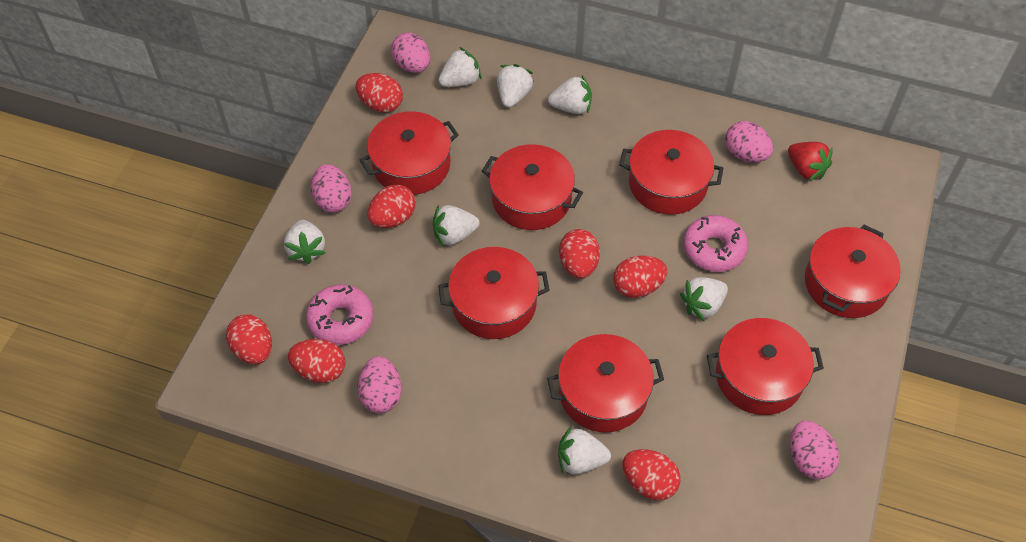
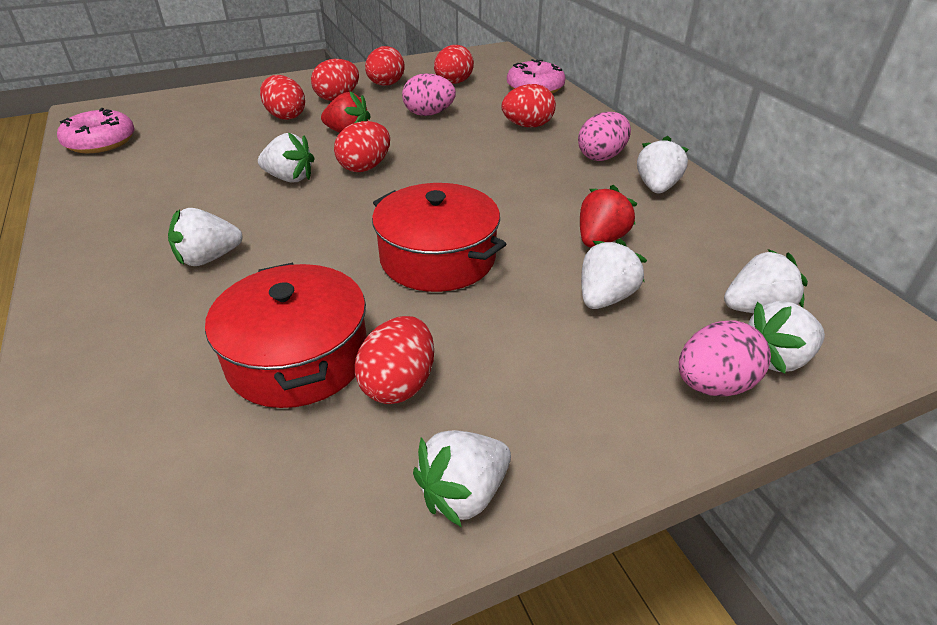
pink egg: [311,164,352,213] [358,356,402,413] [391,32,430,73] [725,121,773,162] [790,420,839,479] = 5 -> [402,73,456,116] [578,112,631,161] [679,321,771,396] = 3
red pot: [360,111,459,195] [438,247,549,339] [482,144,583,230] [547,334,664,432] [619,130,723,215] [707,318,824,415] [805,225,901,318] = 7 -> [205,263,367,408] [372,183,506,292] = 2
red strawberry: [788,142,833,181] = 1 -> [321,91,371,133] [580,185,638,248] = 2

